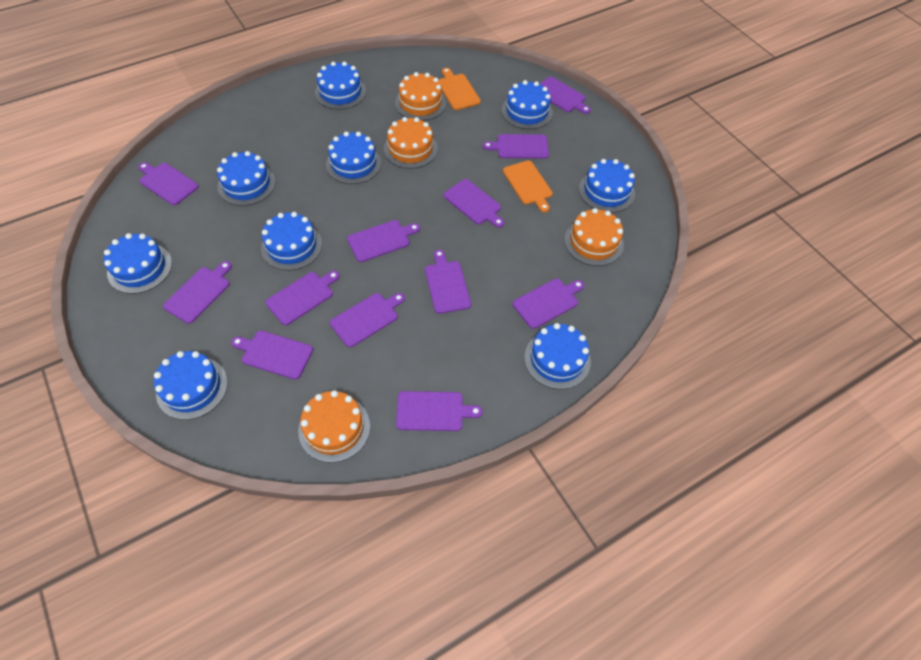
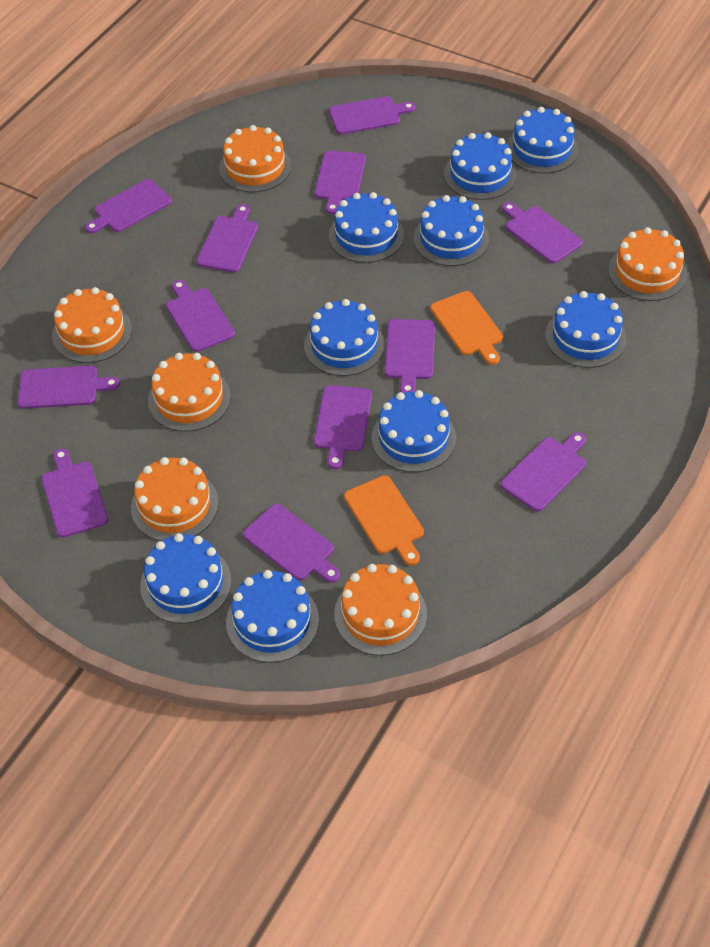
orange cake: [298,390,370,463] [384,117,438,169] [395,72,446,121] [565,208,624,266] = 4 -> [52,287,132,363] [131,457,219,541] [148,353,231,432] [219,125,291,192] [334,564,427,656] [608,227,687,301] = 6

